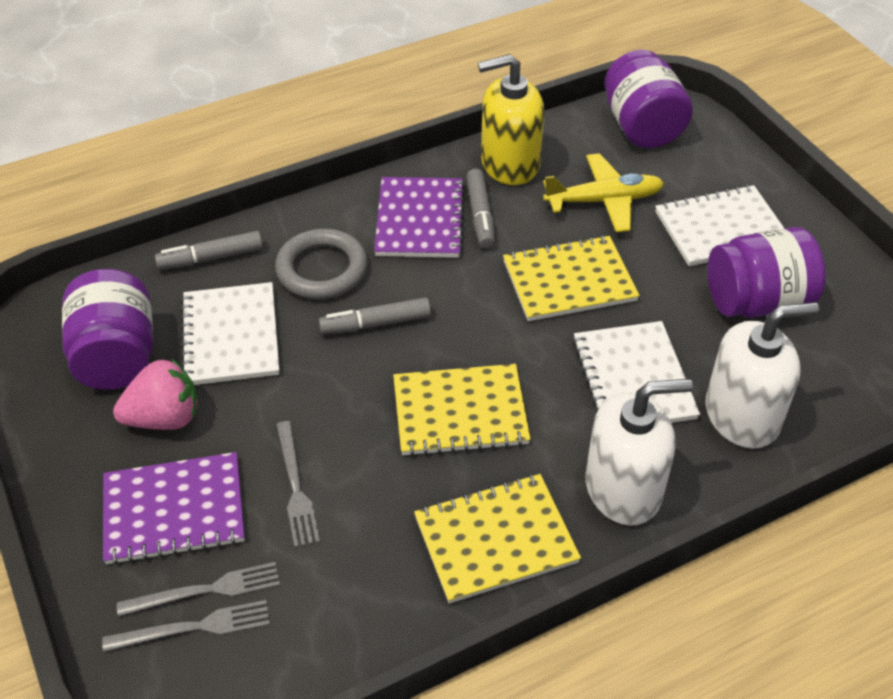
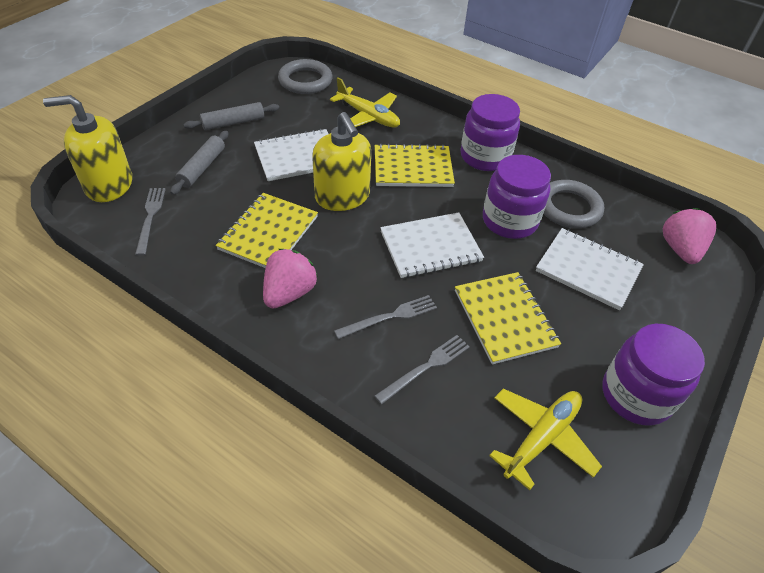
grey marker: [155,231,263,270] [319,297,431,335] [466,169,495,249] = 3 -> none = 0
grey ring: [275,229,368,299] = 1 -> [278,59,332,94] [543,180,604,228] = 2
grey rolling pin: none = 0 -> [170,131,228,195] [183,102,279,130] = 2
pink strawberry: [113,359,198,430] = 1 -> [263,249,318,309] [663,208,716,264] = 2
purple notebook: [103,452,245,565] [374,177,465,258] = 2 -> none = 0
white soap dispenser: [585,379,693,526] [705,302,820,449] = 2 -> none = 0
yellow plane: [543,153,664,232] = 1 -> [330,77,400,128] [489,389,602,490] = 2
yellow soap dispenser: [478,54,544,185] = 1 -> [43,95,132,202] [312,112,371,211] = 2

